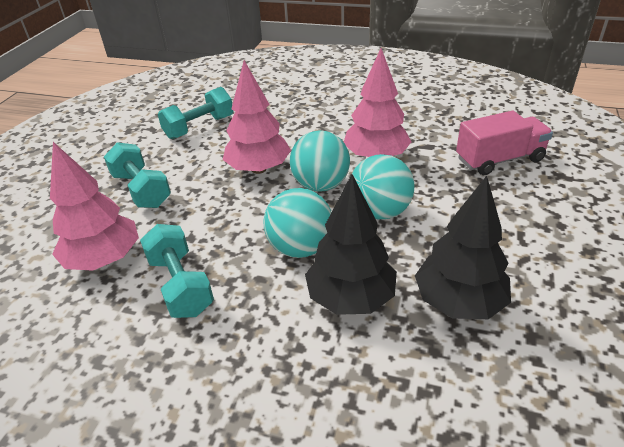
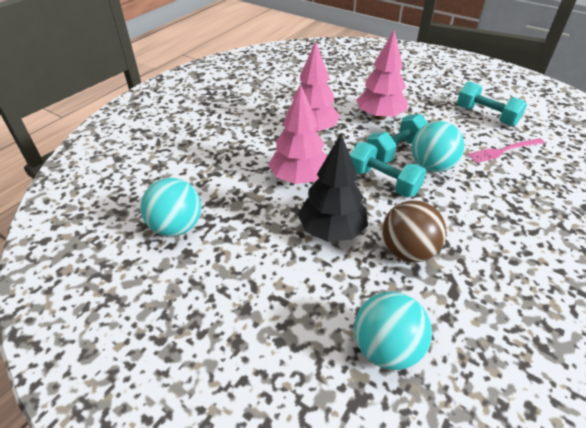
black tree: [305,174,397,315] [415,176,511,319] = 2 -> [298,134,368,242] = 1
brown ball: none = 0 -> [382,200,446,262] = 1
pink fork: none = 0 -> [467,138,544,163] = 1
pink truck: [456,111,553,175] = 1 -> none = 0

